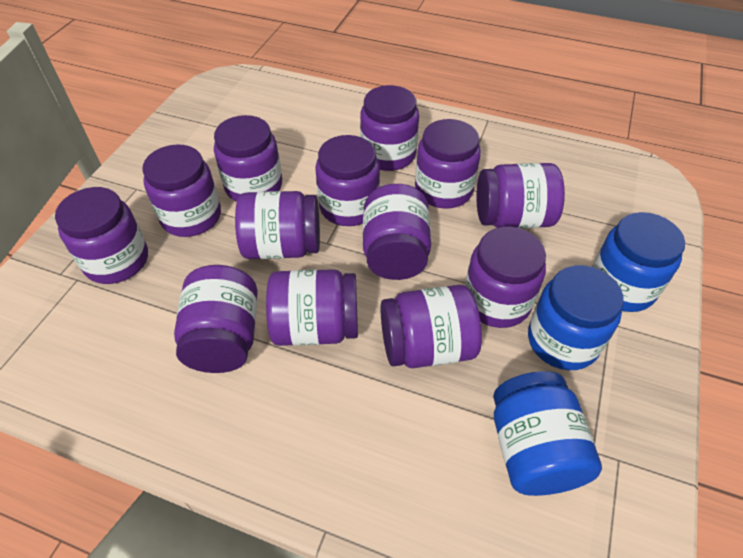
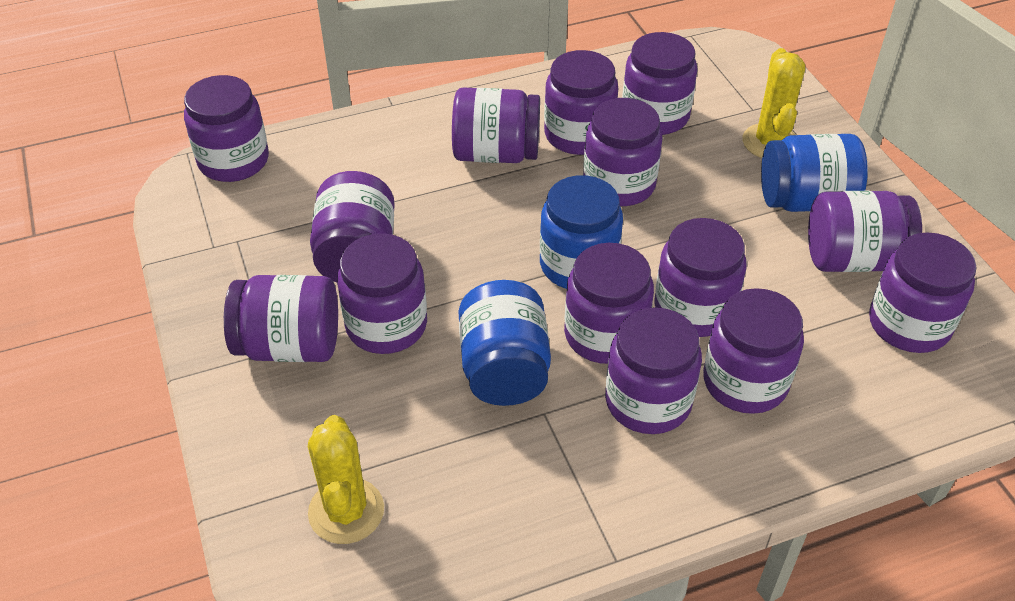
purple jar: [55,187,148,284] [142,145,221,237] [174,265,258,373] [214,115,282,202] [235,191,320,259] [266,269,358,346] [315,135,380,226] [360,85,419,171] [363,184,431,280] [380,285,482,368] [415,119,481,208] [465,227,546,328] [476,163,565,228] = 13 -> [184,75,269,182] [224,275,338,362] [310,171,395,283] [337,233,427,354] [452,88,540,163] [544,50,618,155] [564,243,654,364] [583,98,663,206] [605,307,702,434] [622,32,698,135] [654,218,747,337] [703,288,804,414] [808,191,922,272] [869,232,977,353] = 14
yellow cactus: none = 0 -> [308,415,384,544] [742,48,805,158] = 2

